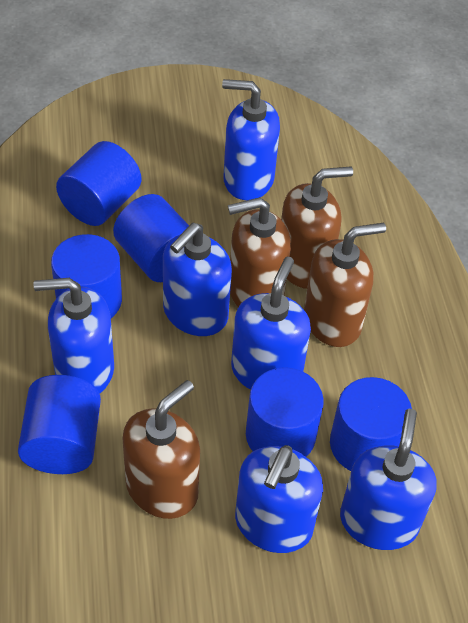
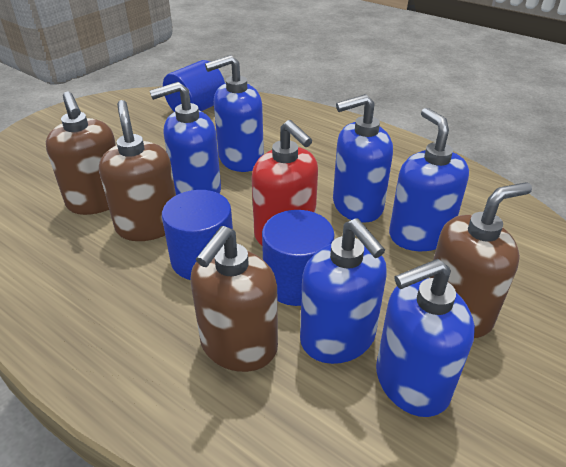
blue cylinder: [18,375,101,474] [51,234,122,318] [56,141,141,226] [113,194,189,282] [246,367,324,457] [330,377,412,471] = 6 -> [162,190,233,280] [163,60,225,112] [262,210,334,306] = 3
red soap dispenser: none = 0 -> [252,120,318,245] = 1

